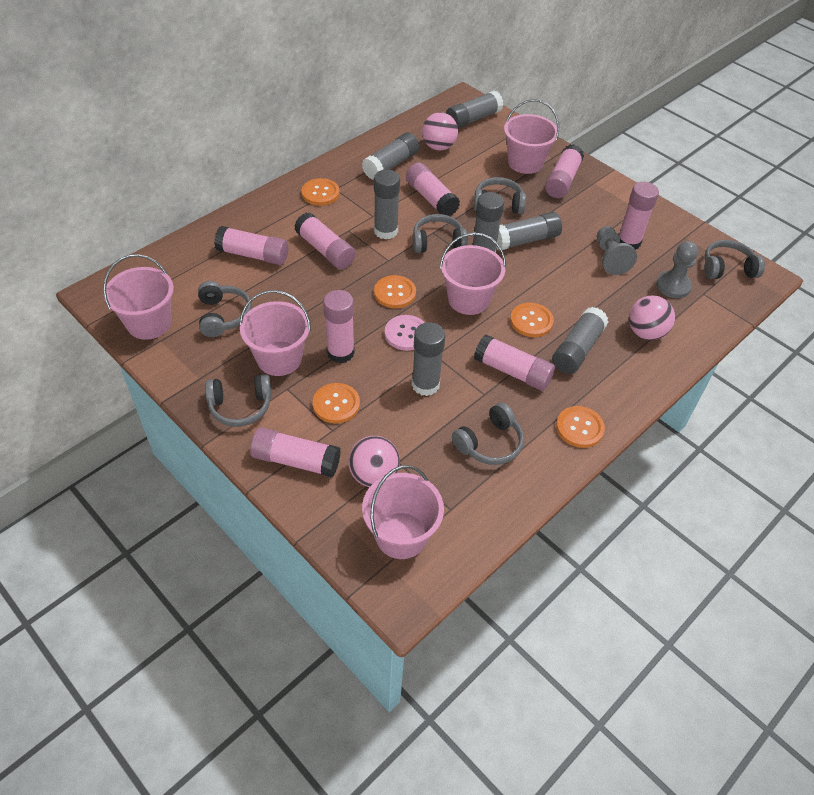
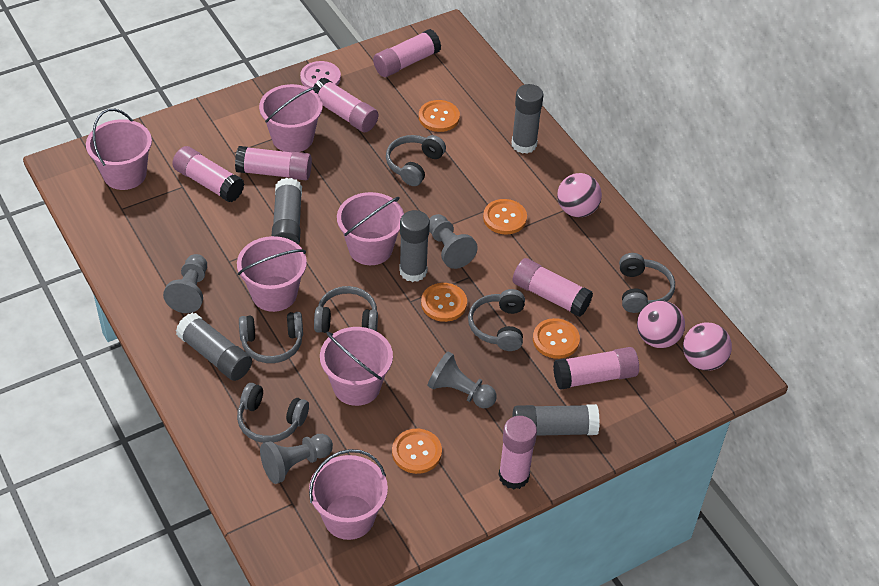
grey glue stick: [362,132,419,180] [374,170,400,239] [412,322,445,396] [446,90,503,128] [473,192,504,253] [496,212,562,251] [552,307,608,374] = 7 -> [176,313,252,381] [272,178,302,245] [399,210,430,282] [511,84,543,154] [513,404,600,436] = 5
grey pawn: [597,226,637,275] [656,241,698,298] = 2 -> [163,254,207,313] [260,434,333,484] [427,351,497,408] [429,214,478,269] = 4
pink bucket: [103,254,174,340] [239,290,311,376] [362,465,444,559] [440,232,506,315] [504,99,559,174] = 5 -> [86,109,152,190] [237,236,307,312] [259,84,323,152] [309,449,388,540] [320,327,393,406] [337,192,404,265] = 6
pink glue stick: [214,226,288,265] [250,427,341,477] [294,212,355,269] [323,290,355,363] [406,163,460,216] [474,334,555,391] [545,145,584,198] [618,182,659,250] = 8 -> [172,146,244,202] [235,146,312,180] [314,78,378,132] [373,29,441,77] [499,416,537,489] [512,258,593,317] [553,347,639,389] = 7

